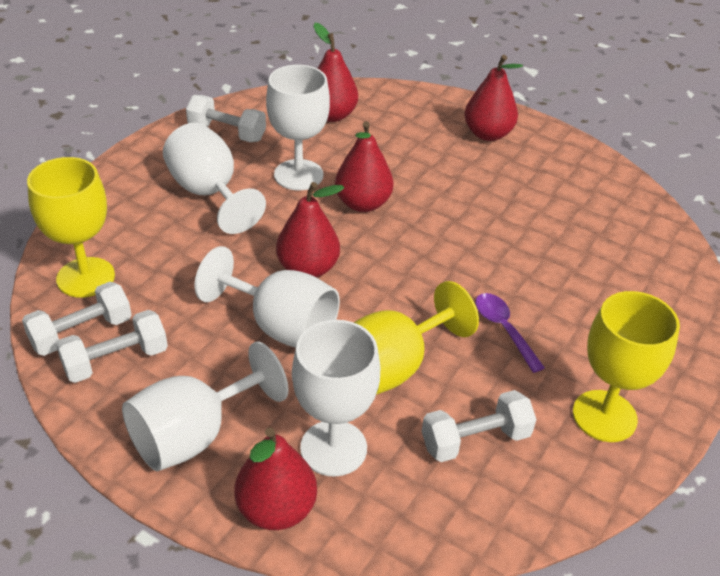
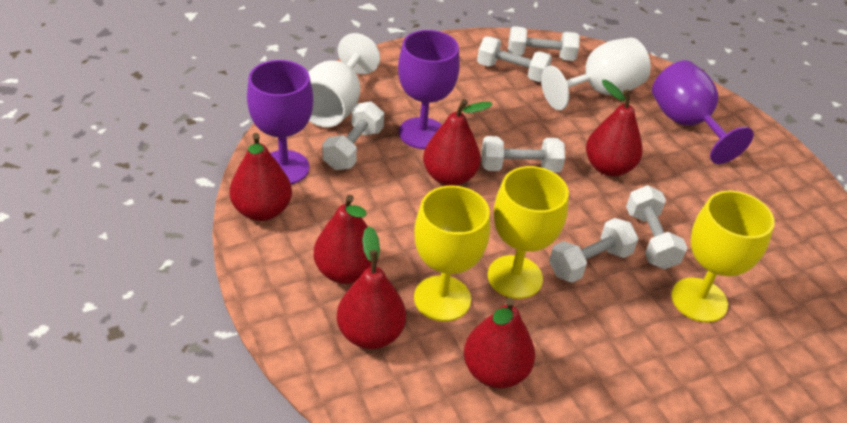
purple goblet: none = 0 -> [247,60,313,184] [398,30,460,149] [652,60,754,164] = 3
purple spoon: [475,293,545,373] = 1 -> none = 0
red pear: [234,427,317,530] [276,182,344,278] [313,23,358,122] [335,121,393,212] [464,55,523,141] = 5 -> [230,133,292,221] [314,195,379,284] [337,226,406,349] [423,99,493,186] [464,298,535,388] [586,80,643,176] = 6
white dumbbell: [22,282,132,356] [56,310,168,383] [186,95,266,142] [422,390,536,462] = 4 -> [322,101,384,170] [477,36,552,82] [481,136,565,172] [508,26,580,61] [549,218,638,283] [626,185,687,269] = 6
white goblet: [122,342,289,471] [163,123,266,234] [195,246,340,348] [266,65,330,190] [292,320,380,477] = 5 -> [308,33,380,127] [541,38,651,110] = 2

